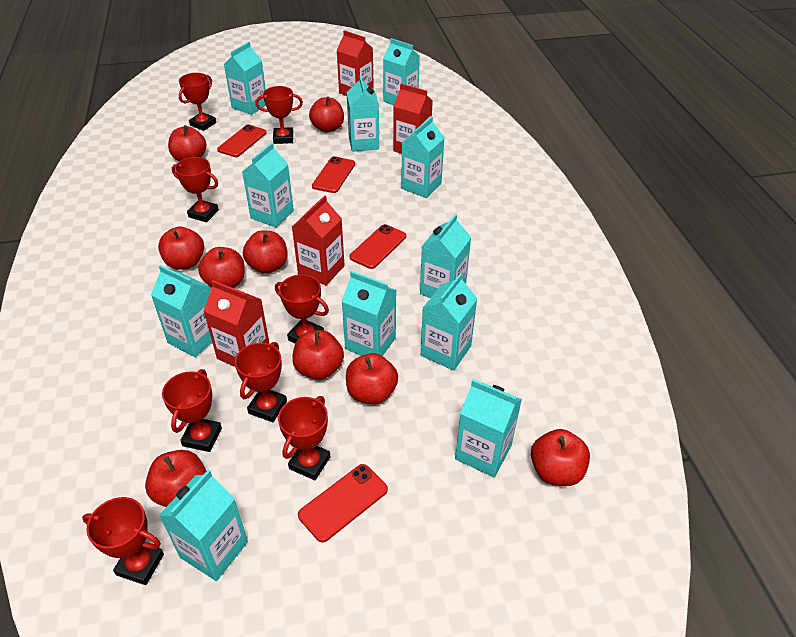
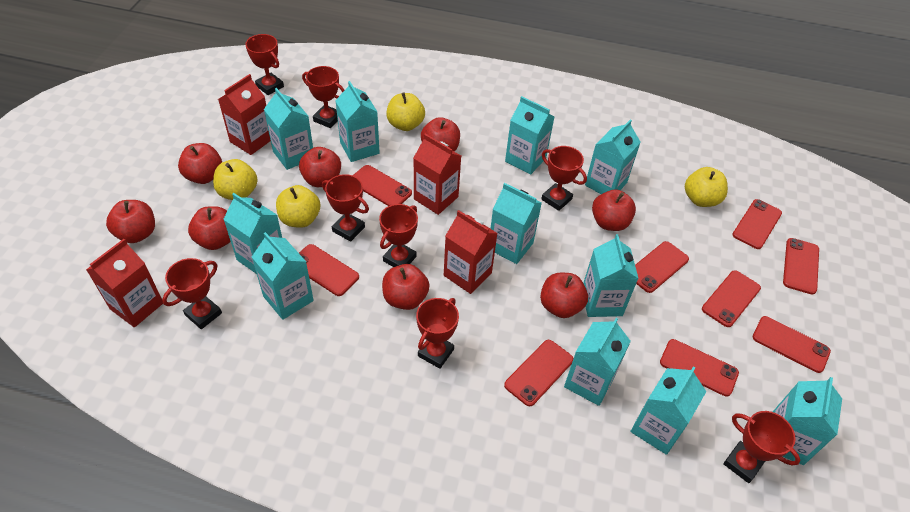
red apple: [145,450,206,507] [158,227,204,270] [168,125,207,161] [198,247,245,288] [243,230,288,274] [292,330,344,380] [309,96,344,133] [346,353,398,404] [531,429,590,486] = 9 -> [106,200,155,243] [178,143,222,184] [188,206,231,250] [299,147,341,187] [382,264,430,310] [421,117,460,152] [540,273,588,318] [592,189,636,231] = 8
red phone: [217,125,266,157] [298,464,388,542] [312,156,355,193] [349,224,406,269] = 4 -> [299,244,359,296] [352,165,412,206] [504,340,574,406] [635,241,689,293] [660,339,739,396] [702,270,761,327] [732,199,782,249] [753,316,831,373] [783,238,819,295] = 9
yellow apple: none = 0 -> [213,159,258,200] [276,185,320,228] [386,93,425,131] [685,167,728,207] = 4

